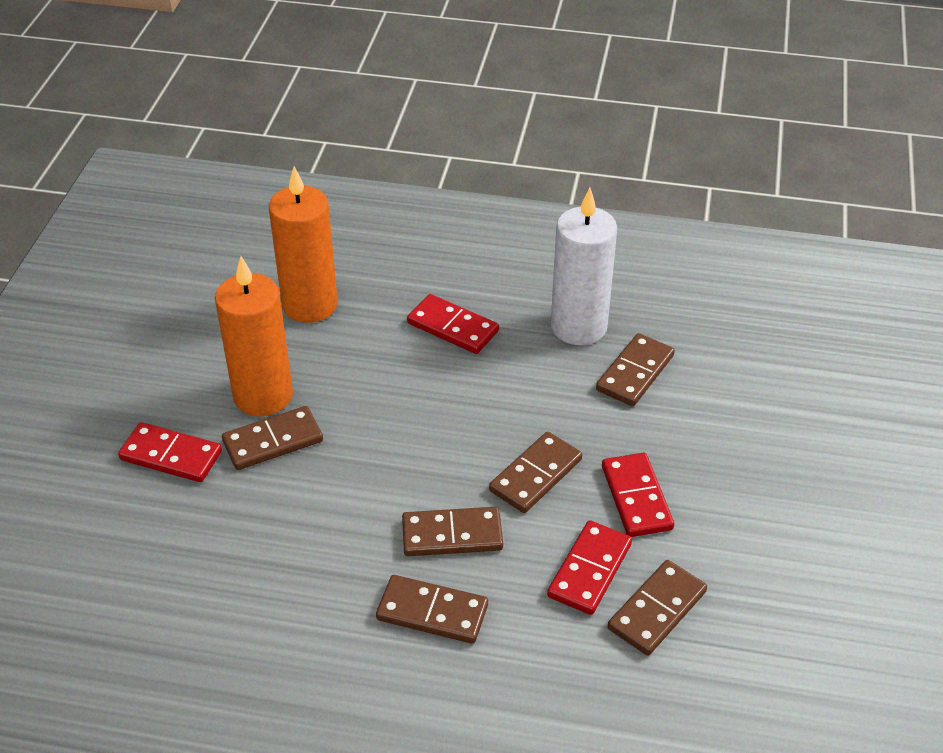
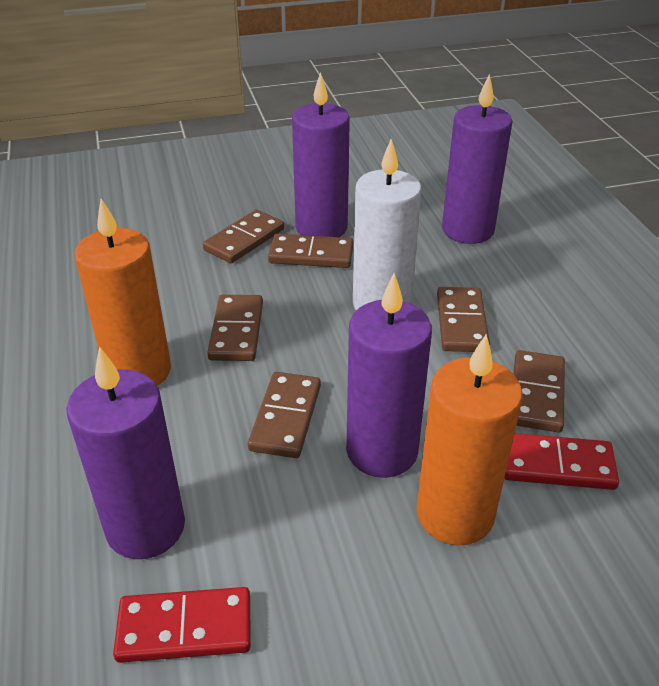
purple candle: none = 0 -> [66,347,185,559] [292,72,350,237] [346,273,432,478] [442,74,512,244] = 4
red domino: [118,422,222,482] [407,294,499,354] [547,520,632,615] [602,453,674,537] = 4 -> [113,587,251,663] [505,433,619,490] = 2

